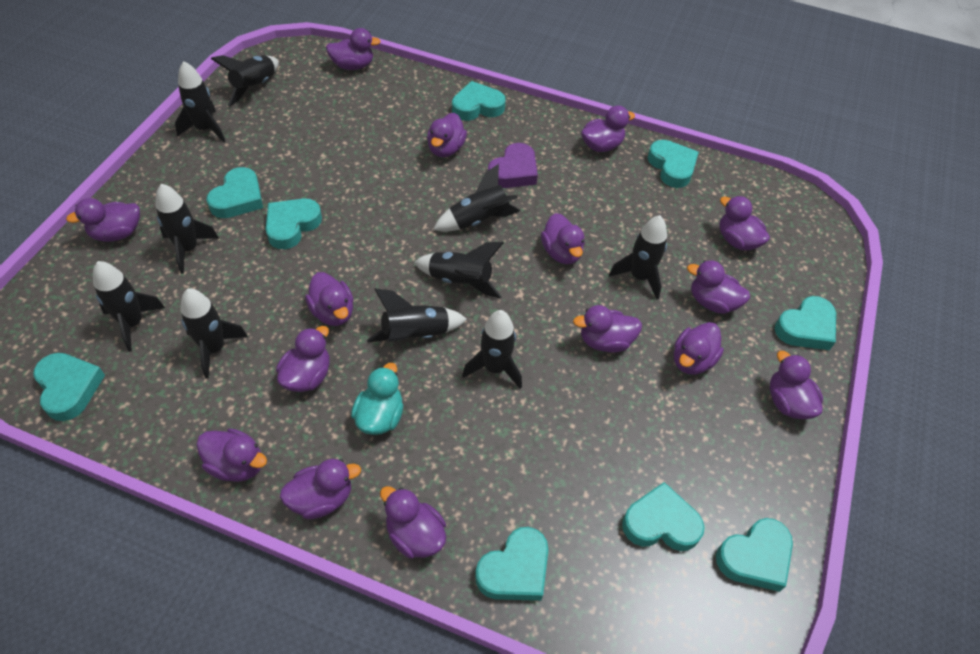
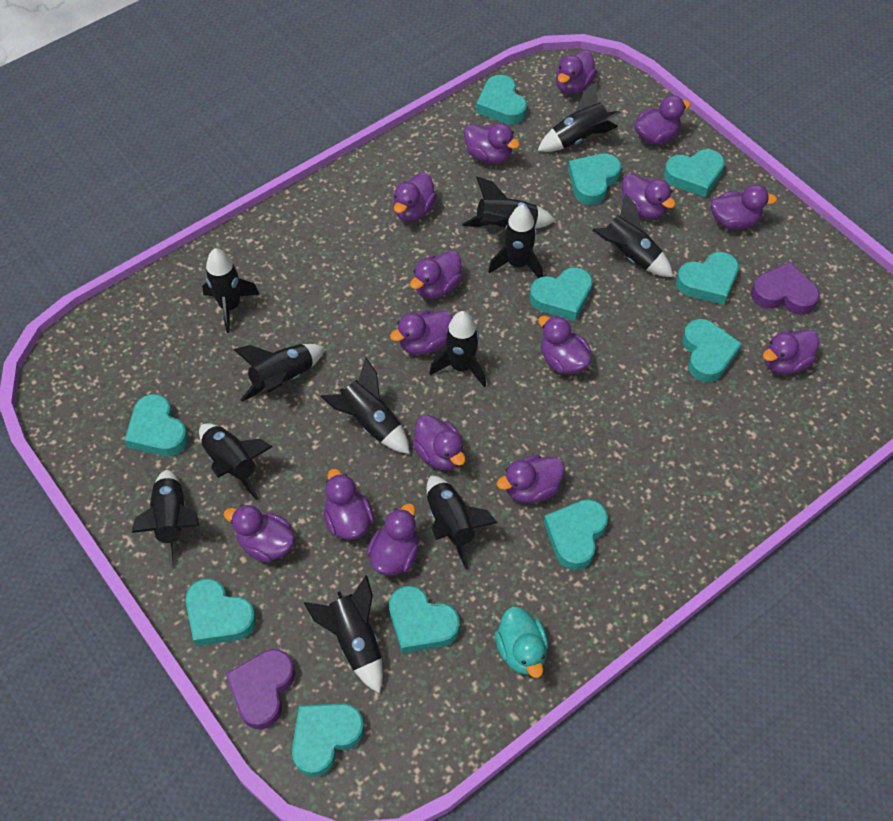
black rocket: [93,261,165,352] [155,184,219,274] [175,61,225,142] [181,288,248,378] [211,55,279,107] [367,289,467,342] [414,242,503,299] [433,164,520,232] [462,310,522,389] [609,215,667,299] = 10 -> [132,469,200,567] [199,423,273,500] [202,248,259,333] [233,344,325,402] [304,575,383,693] [321,358,410,454] [427,475,498,569] [429,311,486,387] [462,177,556,228] [488,205,543,278] [537,81,620,152] [592,193,673,277] = 12
purple heart: [488,143,538,188] = 1 -> [226,649,295,730] [751,262,820,315] = 2
turquoise heart: [33,353,105,421] [207,167,263,218] [266,198,322,249] [452,81,506,121] [475,527,548,601] [622,482,705,551] [648,140,699,188] [716,518,793,592] [774,296,836,350] = 9 -> [125,394,189,456] [185,579,256,646] [292,704,364,777] [389,586,460,654] [476,75,527,125] [530,267,593,321] [544,499,608,570] [568,154,621,205] [664,149,725,197] [676,252,739,305] [682,319,742,382] = 11

